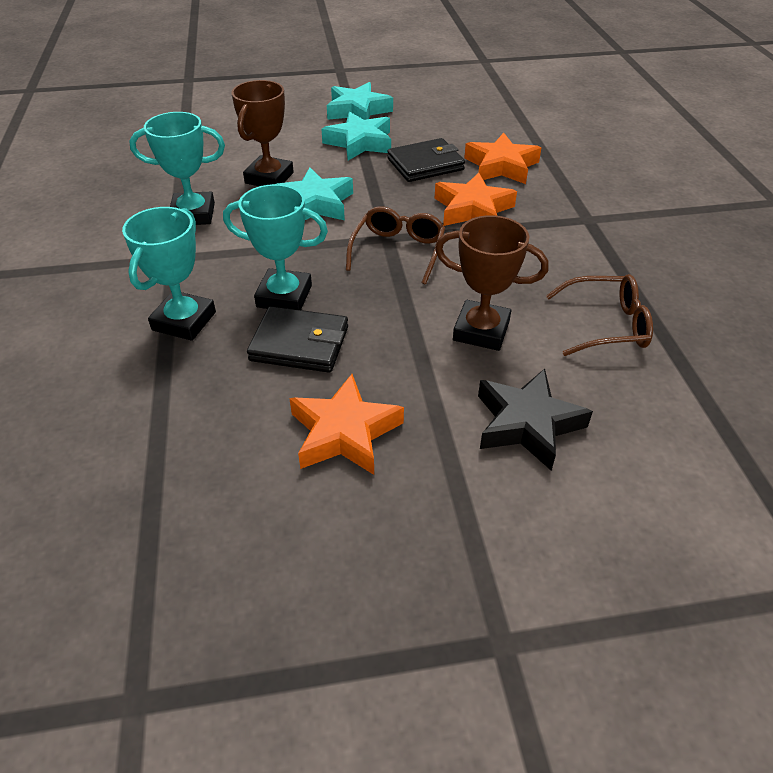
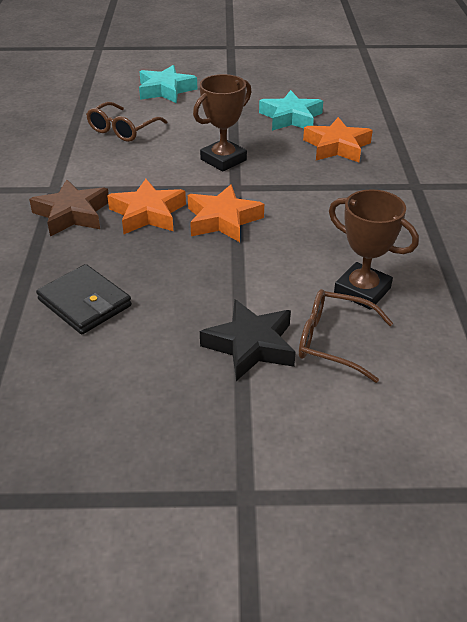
black wallet: [247,306,348,373] [387,138,465,182] = 2 -> [36,264,132,335] = 1
brown star: none = 0 -> [29,179,109,236] = 1
turquoise star: [277,168,353,220] [321,112,391,161] [327,82,393,120] = 3 -> [139,65,197,103] [259,90,323,131] = 2
turquoise trophy: [122,207,216,341] [129,112,225,225] [223,184,328,310] = 3 -> none = 0

